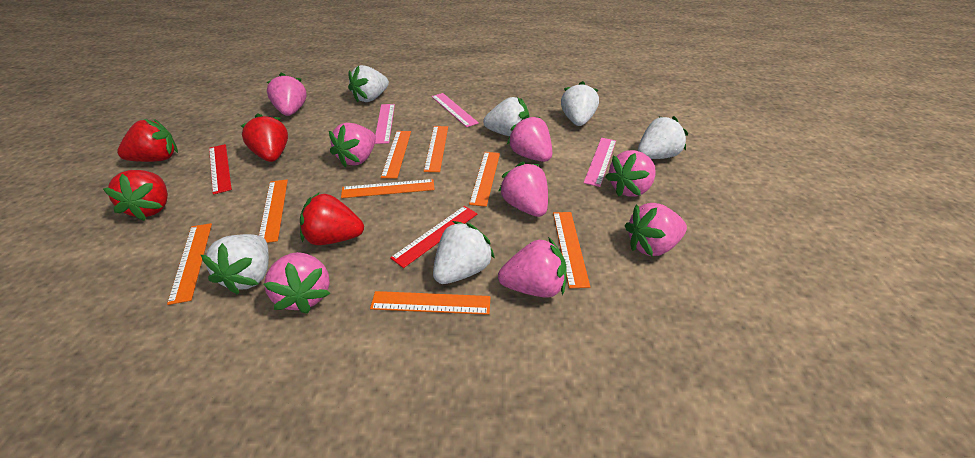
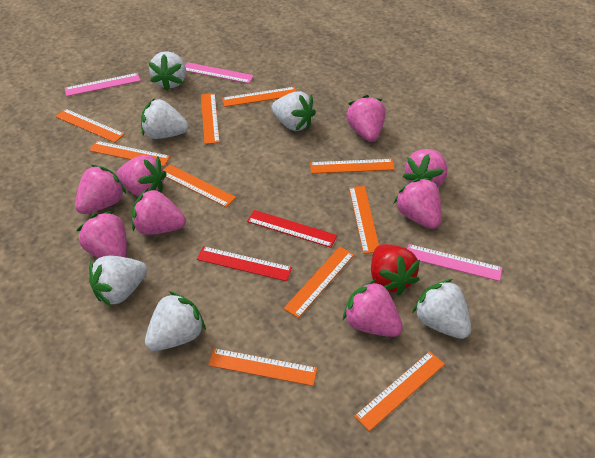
orange ruler: [167,223,212,305] [259,180,288,243] [341,179,435,198] [370,291,491,315] [381,131,411,179] [424,126,448,172] [469,152,500,207] [553,212,590,288] = 8 -> [55,109,125,143] [89,141,171,166] [163,164,236,207] [201,93,220,144] [208,348,317,386] [222,87,297,107] [283,247,354,318] [310,159,395,174] [349,186,379,254] [354,351,445,431] = 10
red strawberry: [103,170,168,221] [117,119,178,162] [241,113,288,162] [300,193,364,245] = 4 -> [371,244,420,295] = 1

